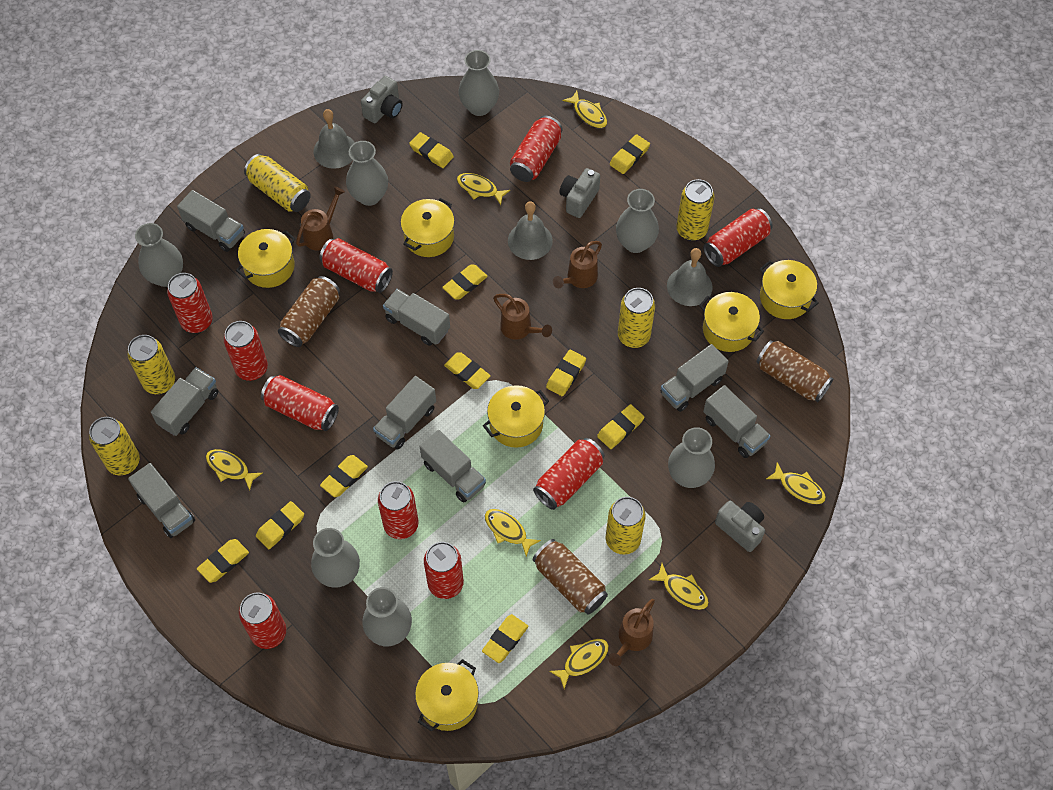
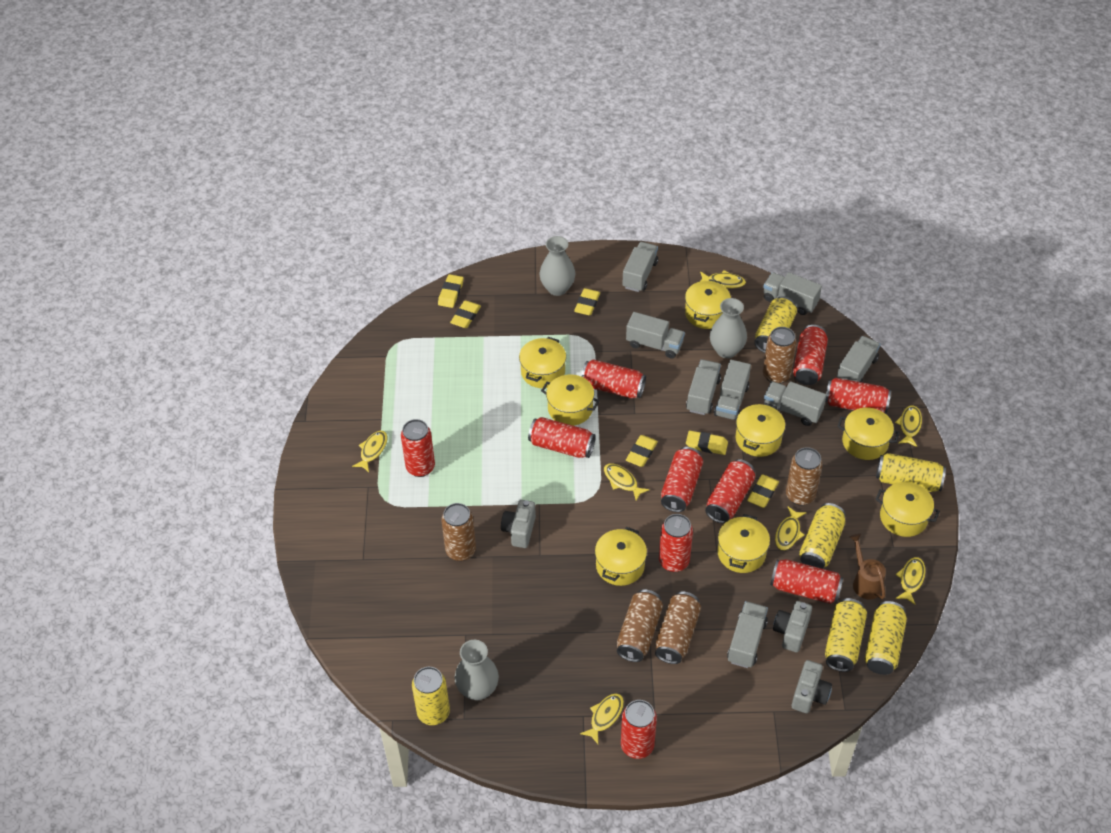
brown can: [278,276,340,347] [533,539,608,615] [756,340,833,403] = 3 -> [441,503,476,561] [617,589,663,662] [655,591,701,664] [763,327,797,384] [786,447,823,506] = 5
brown watering can: [296,187,345,250] [493,294,552,340] [553,241,602,288] [608,599,655,666] = 4 -> [850,534,886,599] = 1
grey bell: [313,109,355,169] [508,201,553,260] [667,248,713,306] = 3 -> none = 0
grey vase: [135,223,183,287] [311,528,360,588] [346,141,388,206] [362,587,412,646] [459,50,499,116] [616,189,659,253] [668,427,715,488] = 7 -> [455,640,499,700] [539,236,575,296] [710,298,747,358] = 3
yellow eraser: [197,539,249,583] [256,501,304,549] [320,455,368,497] [409,132,454,168] [442,264,488,300] [444,352,491,389] [482,614,528,663] [546,350,586,396] [597,404,644,449] [610,134,650,174] = 10 -> [438,274,463,308] [450,300,481,328] [574,288,600,316] [626,435,658,467] [686,431,728,455] [747,475,779,508] = 6
yellow pot: [236,229,295,288] [401,198,455,257] [415,659,479,732] [483,385,549,448] [699,292,764,352] [760,260,819,319] = 6 -> [519,337,566,388] [541,374,600,426] [595,527,647,586] [685,279,731,329] [717,514,770,573] [735,403,785,457] [837,407,900,460] [875,482,940,537] = 8

